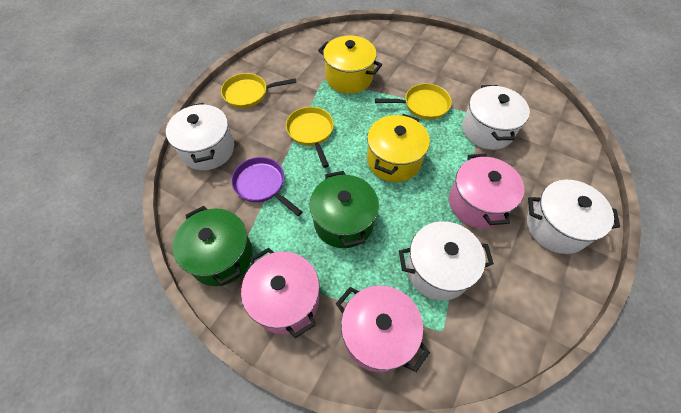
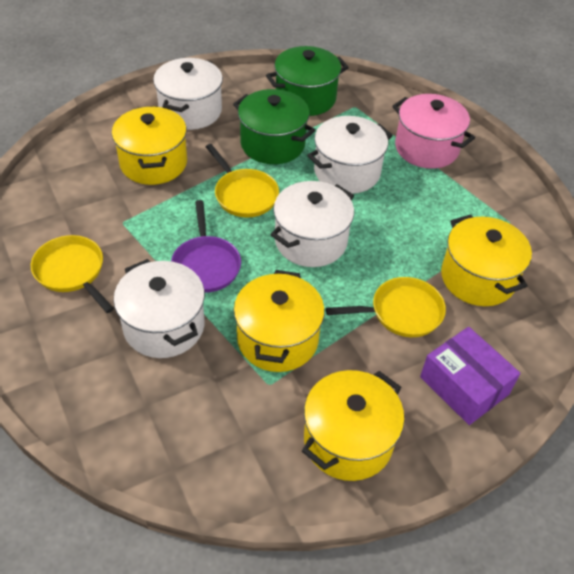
pink pot: [241,248,320,338] [336,286,430,372] [449,154,524,228] = 3 -> [392,94,475,169] = 1
purple box: none = 0 -> [420,327,520,425] = 1
yellow pot: [318,35,382,94] [367,114,430,182] = 2 -> [112,106,187,185] [234,270,325,372] [302,370,404,481] [441,214,532,306] = 4

